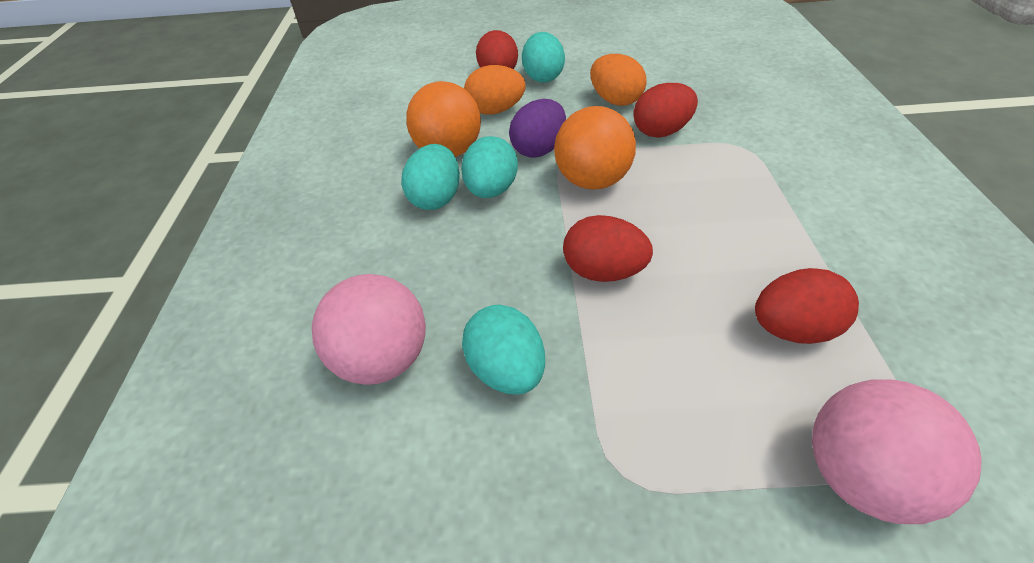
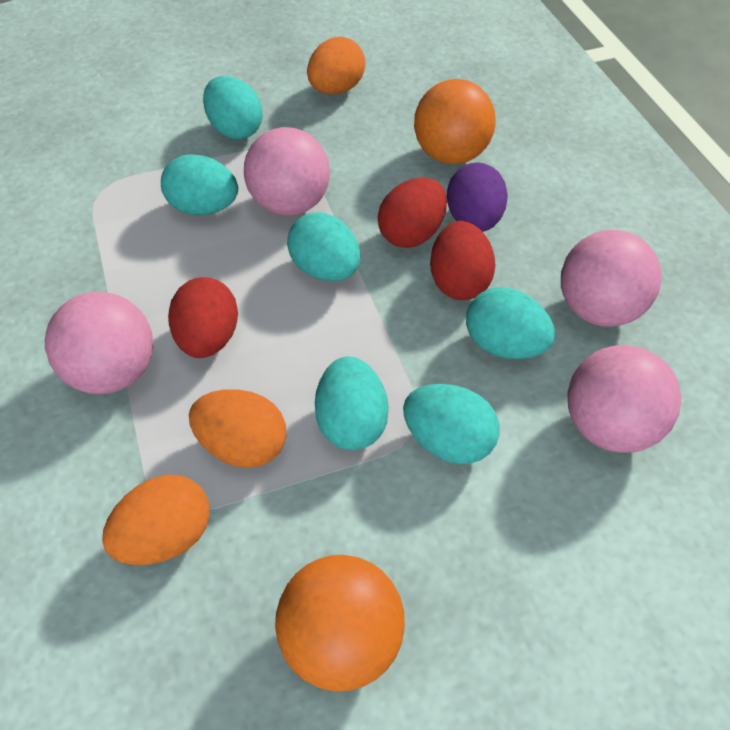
orange egg: [464,65,526,115] [590,54,647,106] = 2 -> [102,475,210,565] [189,389,287,468] [307,37,365,95] = 3
pink ball: [312,274,426,385] [812,379,981,524] = 2 -> [45,292,153,394] [244,127,330,216] [561,230,662,327] [568,345,681,453] = 4
red egg: [476,30,518,69] [563,215,653,282] [633,83,698,138] [755,268,859,344] = 4 -> [168,277,238,358] [378,177,447,248] [430,221,496,300] = 3
turquoise egg: [401,144,460,210] [461,136,518,198] [462,305,545,394] [522,32,565,83] = 4 -> [161,154,238,215] [203,76,263,140] [287,212,360,281] [315,357,389,450] [403,384,500,464] [466,287,555,359] = 6

